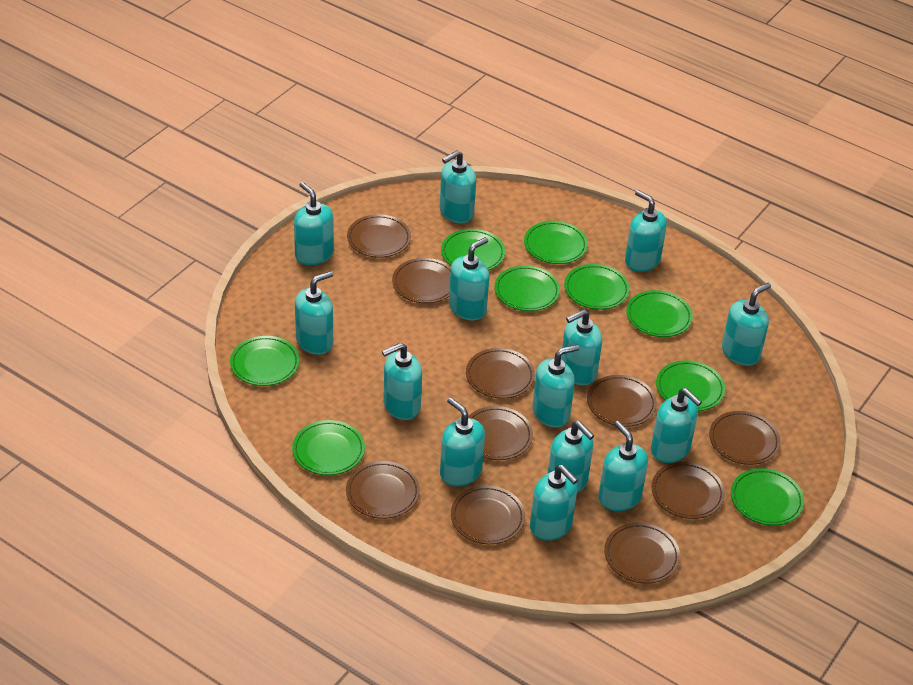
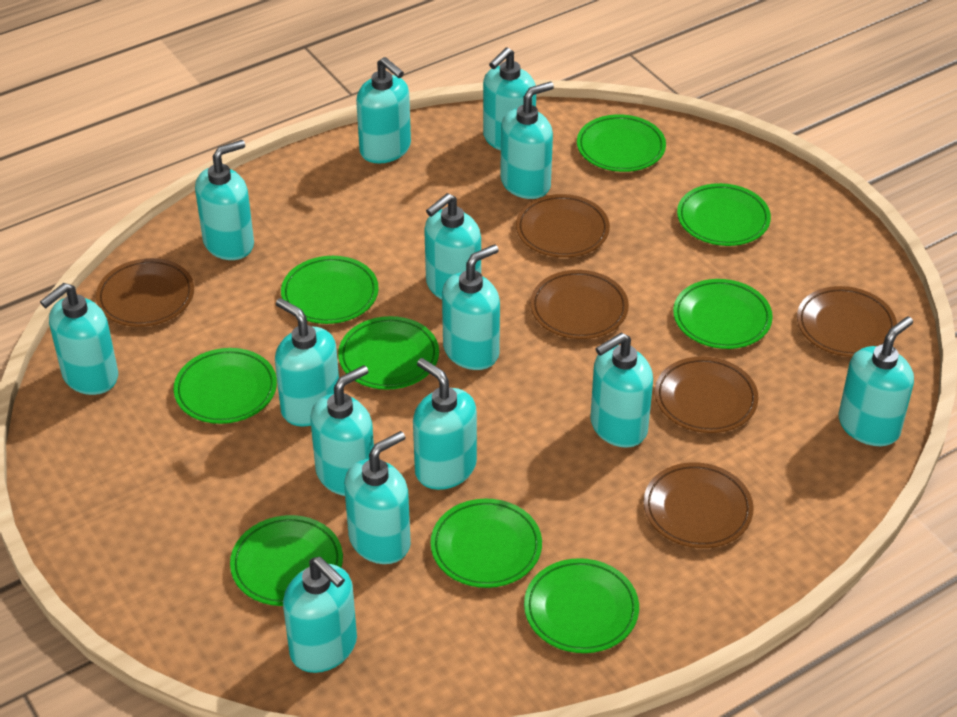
brown plate: [346,461,420,519] [347,214,411,258] [392,258,451,303] [451,485,525,544] [466,348,535,399] [468,406,533,460] [587,375,657,427] [604,522,680,584] [651,462,725,519] [709,411,780,465] = 10 -> [96,258,194,327] [516,194,610,258] [530,270,629,339] [643,462,754,548] [655,356,758,433] [797,286,897,357] = 6

